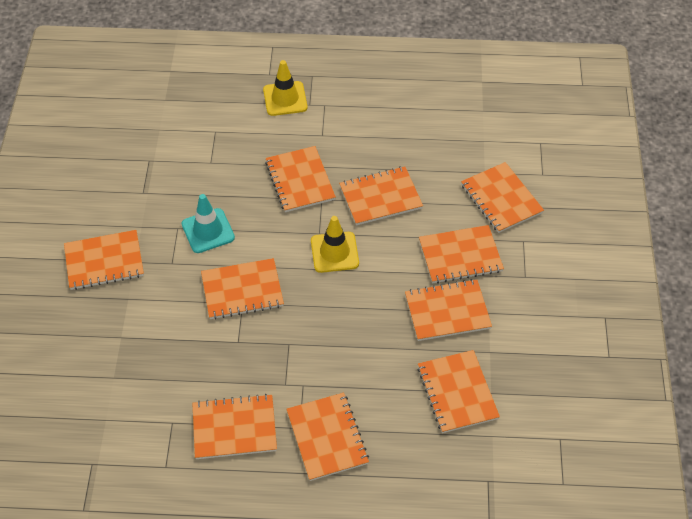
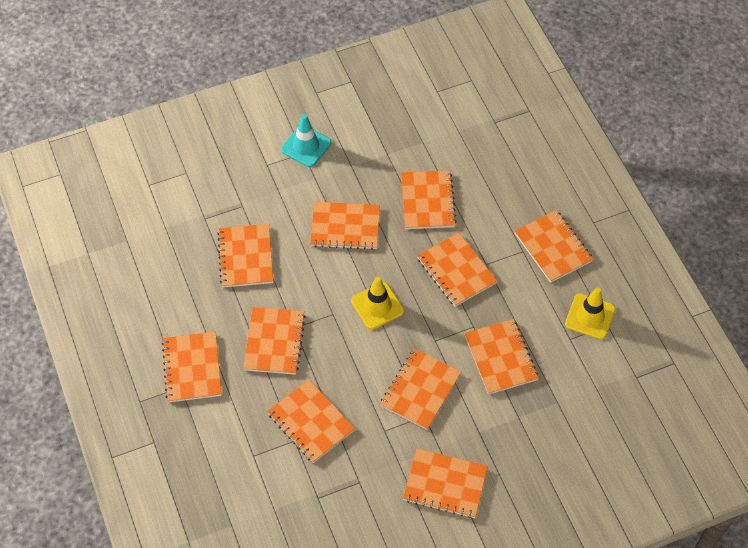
orange notebook: [64,230,144,290] [192,394,277,459] [201,258,284,320] [265,146,336,212] [286,393,369,481] [339,166,423,225] [405,279,492,341] [418,350,500,433] [419,225,504,283] [461,162,544,233] = 10 -> [162,331,222,402] [217,224,273,287] [243,307,306,375] [267,379,355,463] [310,202,380,250] [380,349,461,430] [401,170,457,229] [403,448,488,518] [417,232,497,307] [464,319,539,395] [514,210,594,283] = 11

